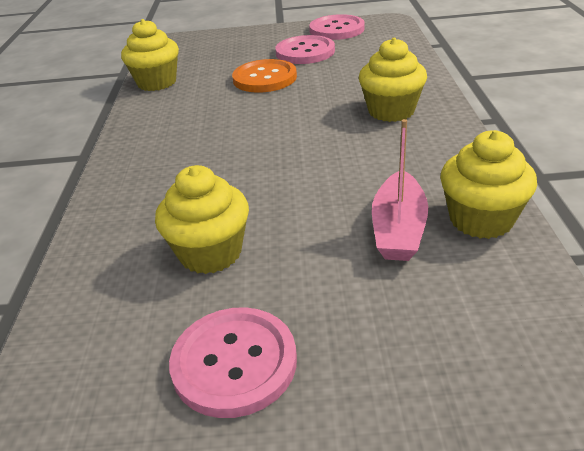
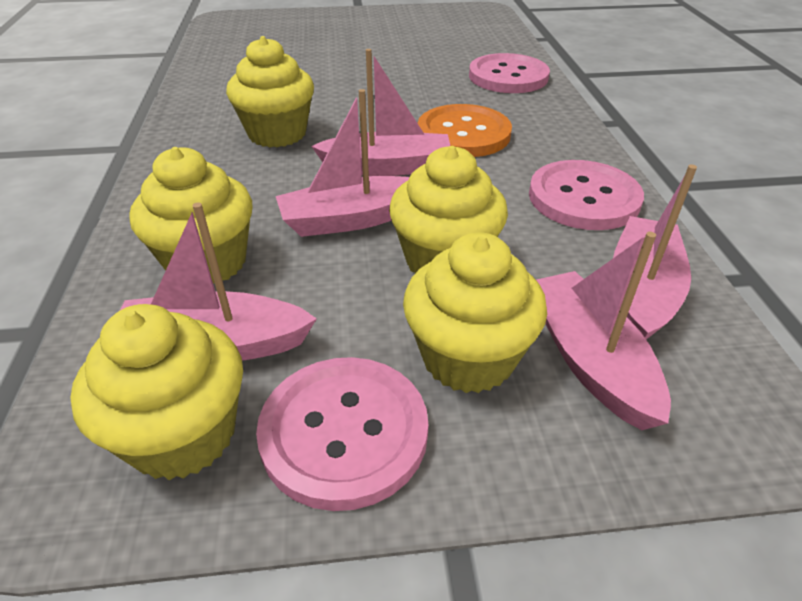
pink boat: [372,119,428,261] = 1 -> [120,202,317,361] [276,89,409,237] [311,49,450,176] [536,232,671,430] [613,164,697,339] = 5
yellow cupcake: [121,19,179,91] [155,165,249,274] [359,38,427,122] [440,130,537,239] = 4 -> [70,304,243,480] [129,147,252,284] [226,36,314,148] [389,146,508,273] [403,232,547,393] = 5

